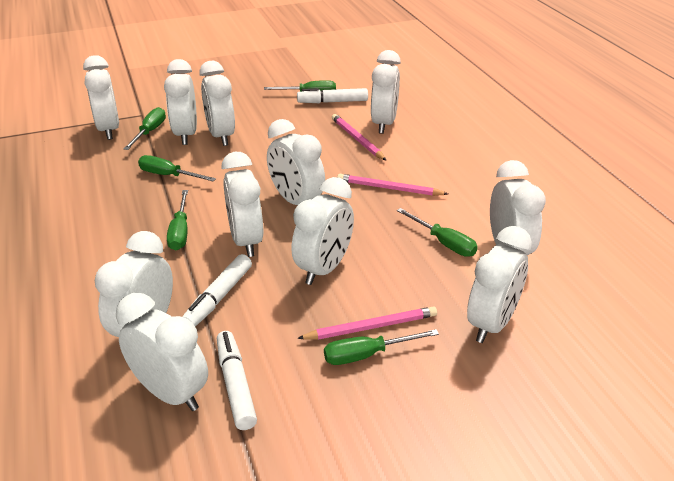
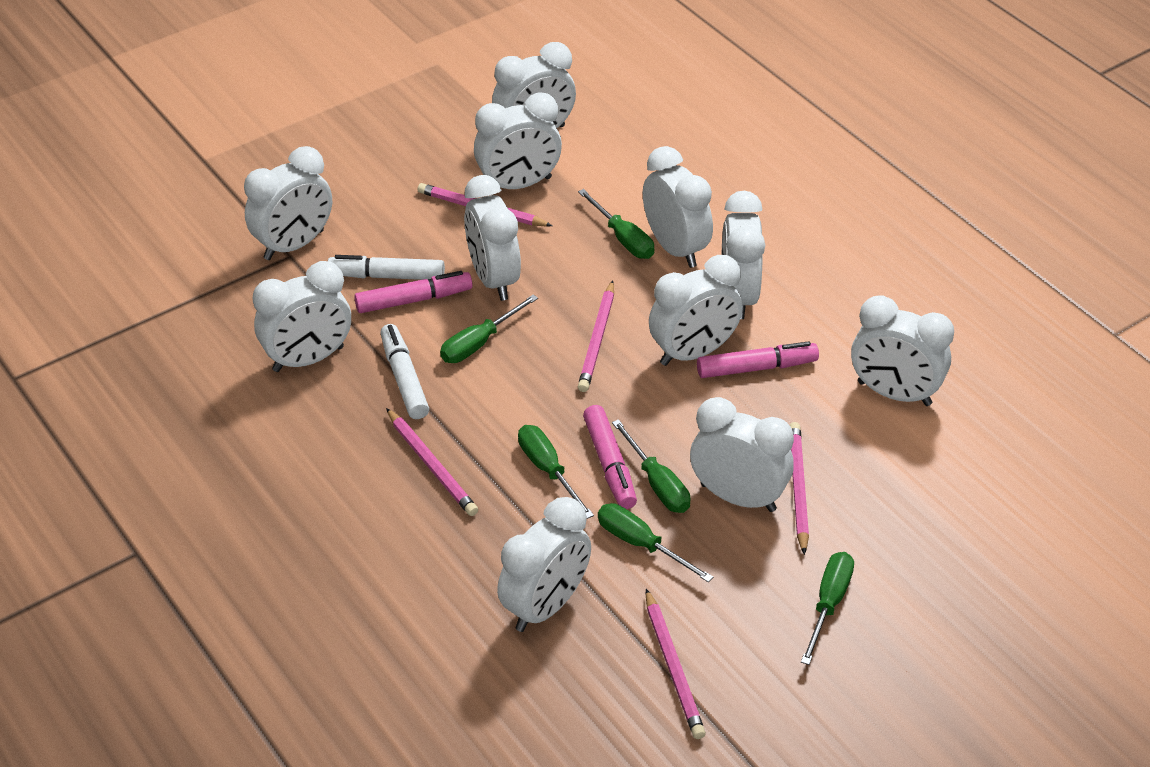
pink marker: none = 0 -> [354,271,473,313] [583,405,637,509] [697,341,819,378] = 3
pink pencil: [297,306,437,340] [332,114,387,161] [337,174,448,196] = 3 -> [386,408,478,516] [418,183,552,227] [578,280,614,392] [646,589,706,739] [790,422,809,555] = 5
white marker: [182,254,252,327] [217,331,257,430] [297,88,368,103] = 3 -> [328,255,445,280] [380,324,429,419] = 2

